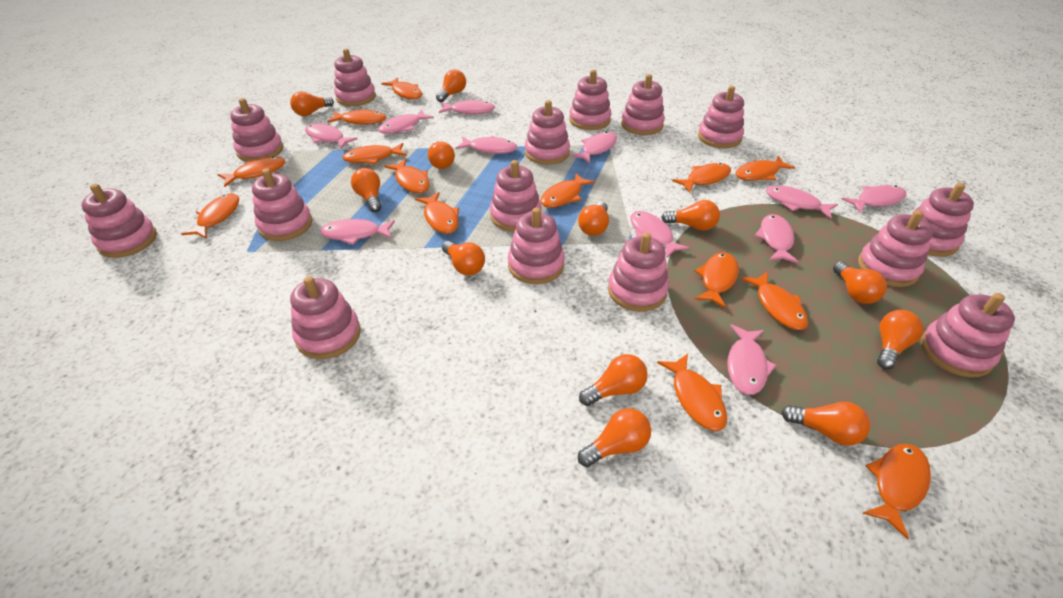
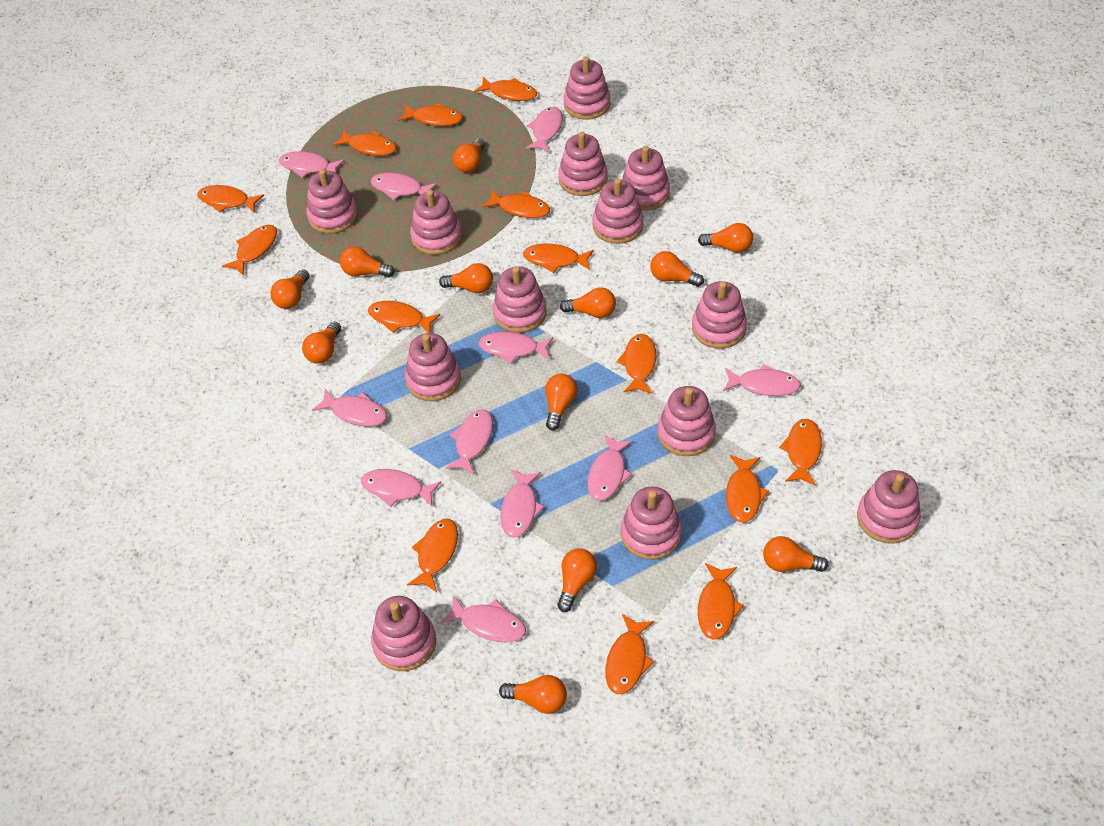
pink stacking toy: [81,184,157,258] [230,98,283,162] [252,169,312,241] [290,276,361,359] [334,49,376,106] [490,160,542,232] [508,208,565,284] [525,100,570,165] [569,70,611,130] [608,233,669,312] [621,74,665,135] [698,86,744,148] [858,210,933,287] [912,183,974,257] [921,293,1015,377] = 15 -> [306,169,358,234] [371,596,436,671] [405,333,461,401] [410,190,462,255] [493,266,547,333] [558,132,608,196] [564,57,610,120] [592,178,643,244] [621,486,682,560] [622,146,670,211] [657,386,716,456] [692,281,747,349] [857,470,921,544] = 13

